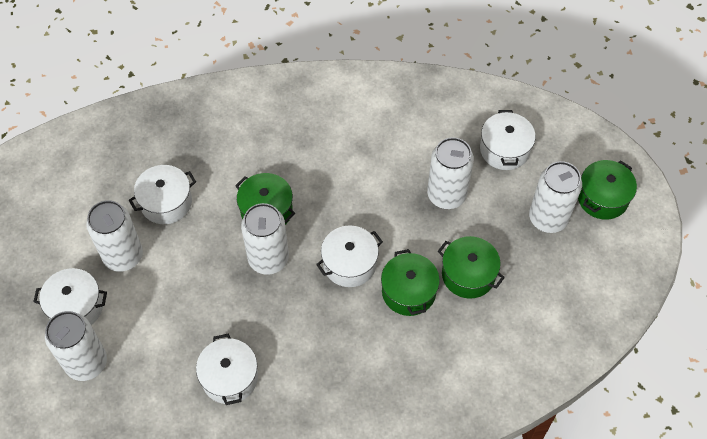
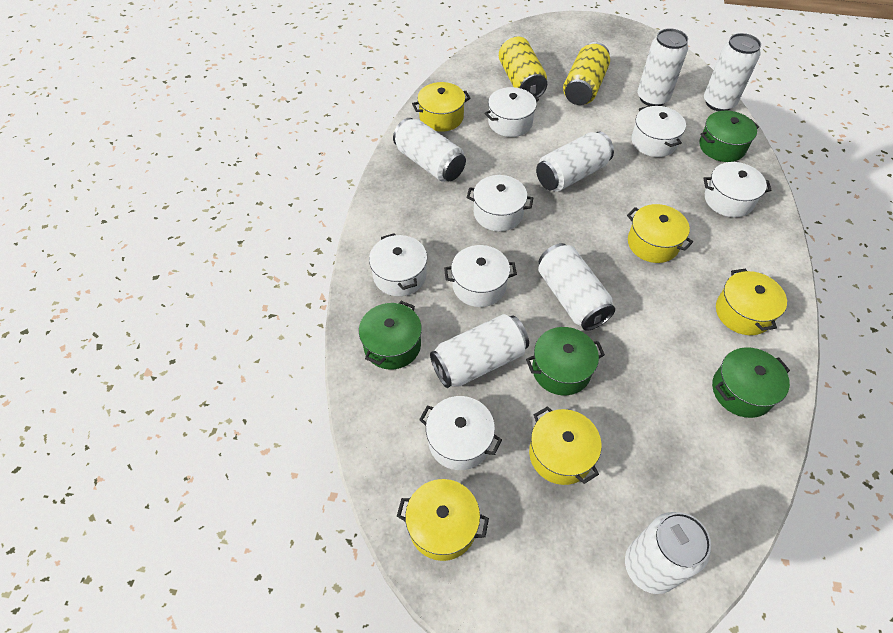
white can: [45,311,107,381] [86,200,143,272] [241,203,289,275] [427,137,474,209] [529,161,582,233] = 5 -> [393,118,466,182] [430,314,529,388] [536,132,614,192] [538,243,615,331] [625,512,711,594] [638,28,688,106] [704,33,761,111] = 7
white pot: [33,268,107,325] [129,165,196,224] [196,334,258,405] [316,225,383,287] [480,110,535,170] = 5 -> [369,233,427,296] [419,396,502,470] [444,245,517,307] [466,175,533,231] [484,87,539,137] [631,106,686,157] [703,162,772,217] = 7
yellow can: none = 0 -> [499,36,547,98] [563,42,610,105] = 2
yellow pot: none = 0 -> [397,479,489,561] [412,82,471,132] [529,406,602,485] [627,204,693,263] [716,269,787,335] = 5

